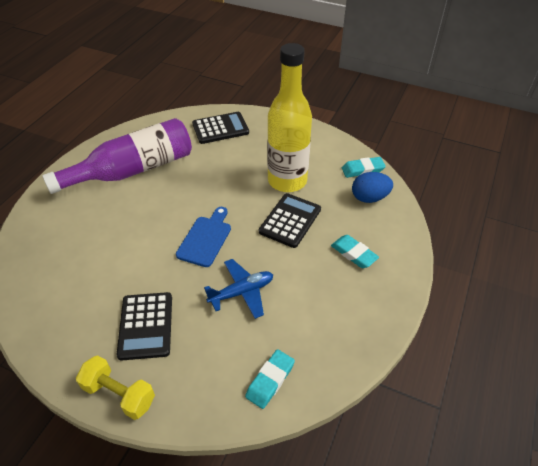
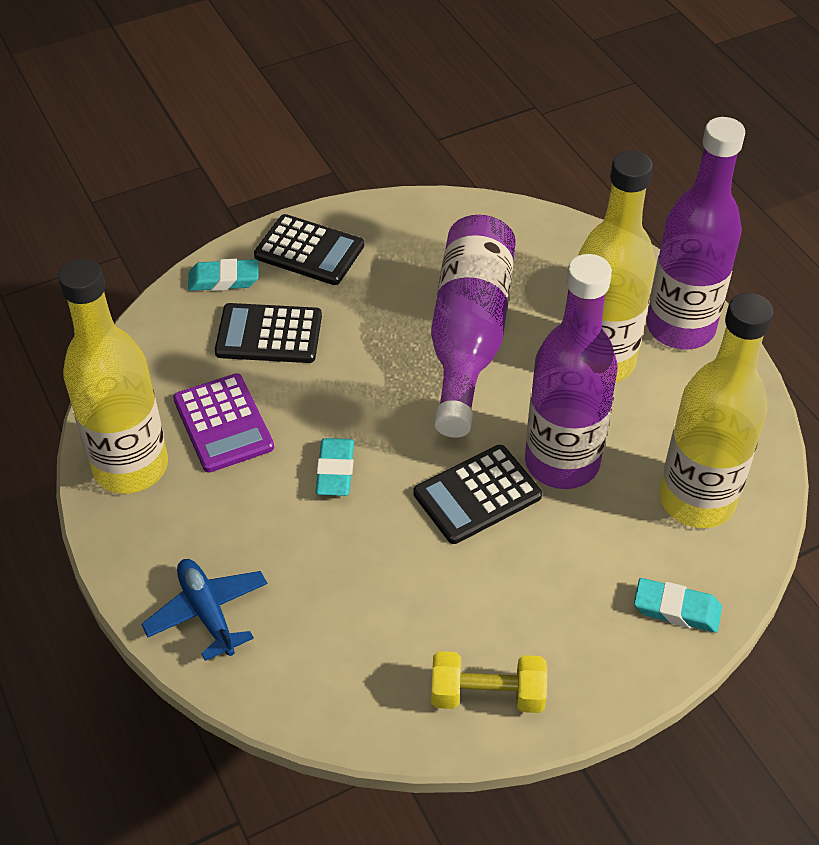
blue cutting board: [176,207,231,267] = 1 -> none = 0
blue egg: [352,172,393,203] = 1 -> none = 0
purple bottle: [42,118,192,194] = 1 -> [431,215,516,438] [525,254,618,489] [646,117,745,349] = 3
purple calculator: none = 0 -> [173,373,274,473] = 1
yellow bottle: [267,43,312,192] = 1 -> [58,258,168,494] [578,151,656,383] [660,293,774,528] = 3

